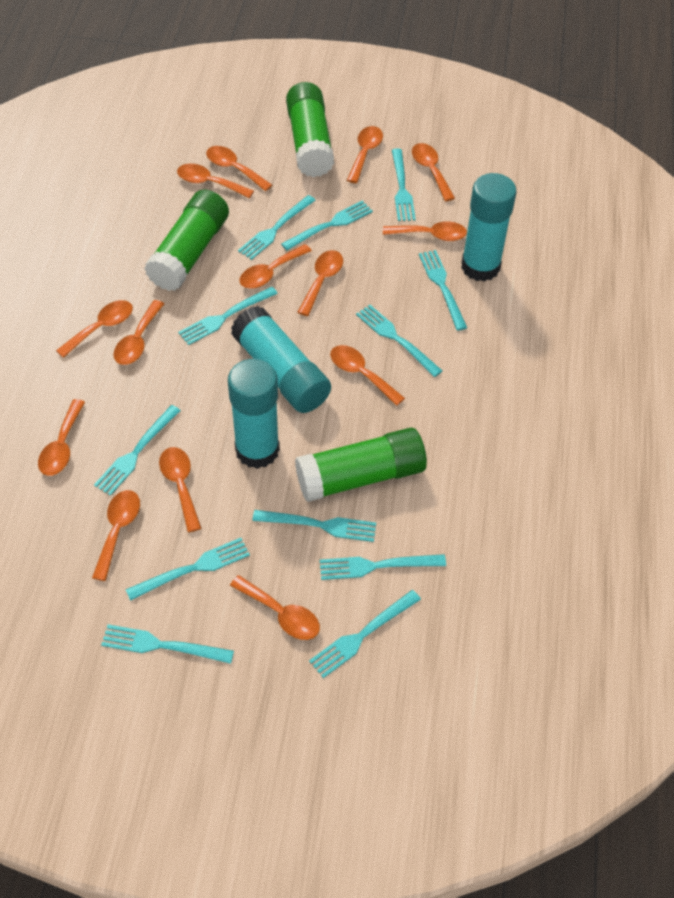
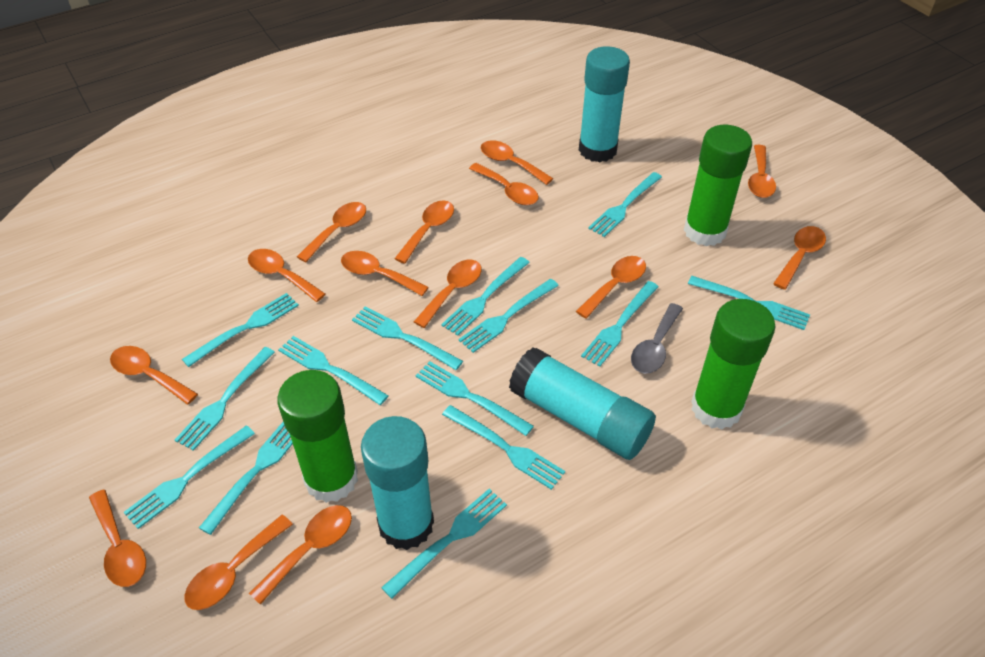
grey spoon: none = 0 -> [631,303,683,374] = 1
turquoise fork: [94,405,181,496] [101,624,234,664] [126,538,250,601] [178,287,278,345] [238,195,316,260] [252,510,376,542] [281,200,373,250] [309,590,421,678] [320,554,446,580] [356,305,442,377] [392,148,416,221] [419,250,467,331] = 12 -> [123,425,255,529] [175,347,275,451] [182,293,299,367] [199,422,293,535] [278,336,389,405] [352,306,463,370] [381,489,507,599] [416,361,534,436] [441,257,530,336] [442,405,565,490] [459,279,559,353] [581,281,658,367] [588,172,662,237] [688,276,810,330] = 14

